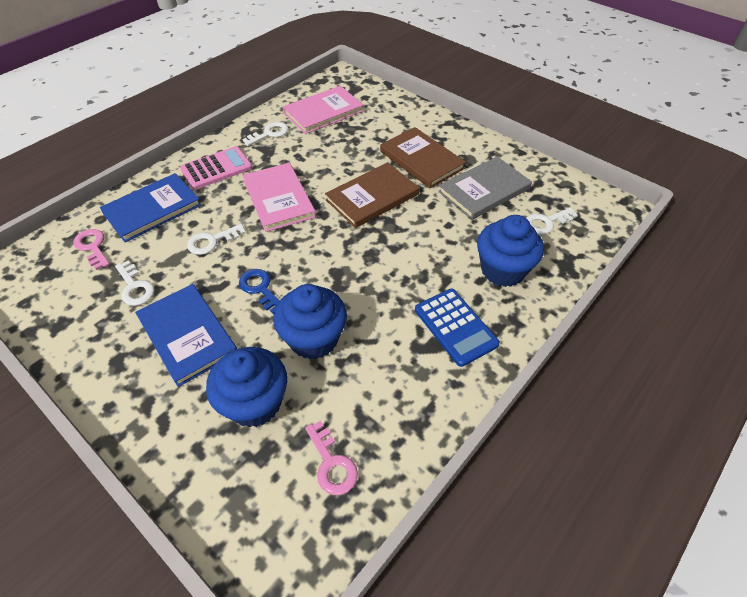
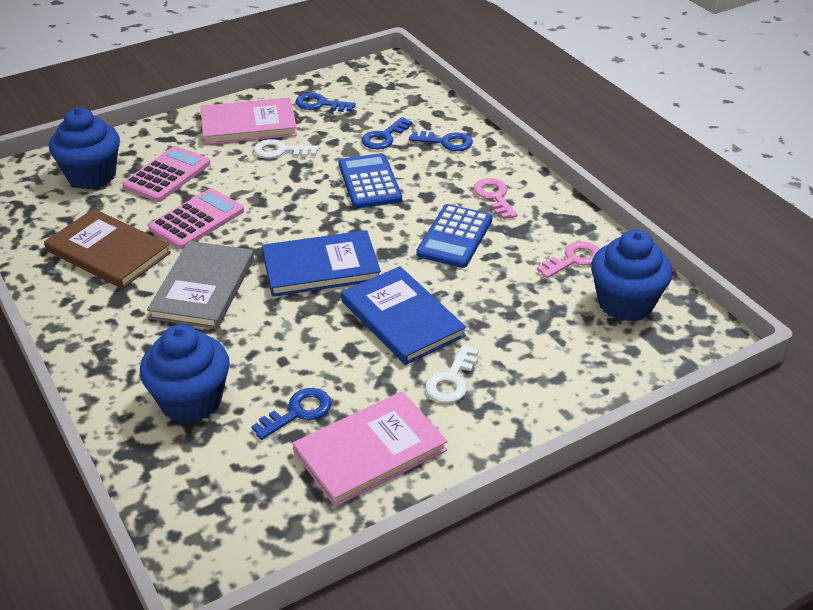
blue calculator: [415,289,500,367] = 1 -> [339,153,402,208] [416,204,492,268] = 2
blue key: [239,269,280,315] = 1 -> [251,388,332,440] [295,93,356,112] [361,117,412,149] [409,131,473,151] = 4
brown book: [325,162,419,228] [380,127,466,188] = 2 -> [44,209,171,289] = 1
pink calculator: [180,146,253,190] = 1 -> [122,146,210,202] [148,188,244,249] = 2
white key: [115,260,155,306] [187,224,246,255] [242,122,289,146] [526,208,578,235] = 4 -> [254,139,319,158] [425,345,479,403] = 2

